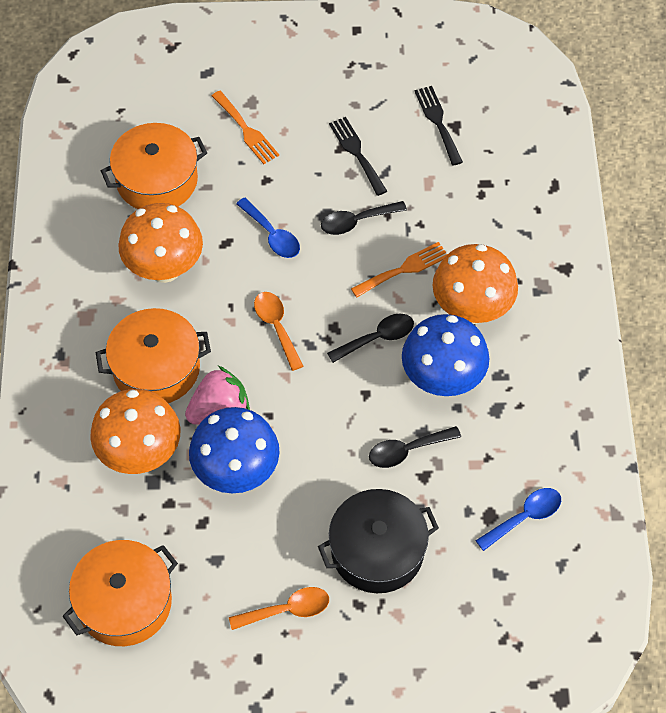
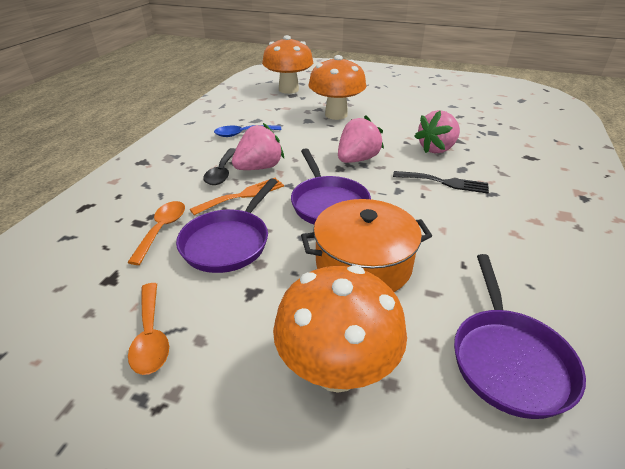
black fork: [329,117,387,196] [414,86,463,166] = 2 -> [393,171,489,193] = 1
black pot: [318,489,439,593] = 1 -> none = 0
black spoon: [321,201,407,235] [327,314,414,363] [369,426,461,468] = 3 -> [203,148,236,185] = 1
blue mushroom: [189,407,280,493] [402,314,490,396] = 2 -> none = 0
blue spoon: [236,197,300,258] [475,488,561,551] = 2 -> [214,125,281,137] = 1
orange fork: [212,91,279,164] [351,242,448,297] = 2 -> [190,178,284,215] = 1
orange pot: [62,540,178,646] [95,308,211,403] [101,123,207,209] = 3 -> [301,199,432,292] = 1
pink strawberry: [185,366,250,425] = 1 -> [232,123,284,170] [338,115,384,163] [414,110,460,153] = 3
purple pan: none = 0 -> [176,179,278,273] [291,149,371,224] [454,254,586,419] = 3

